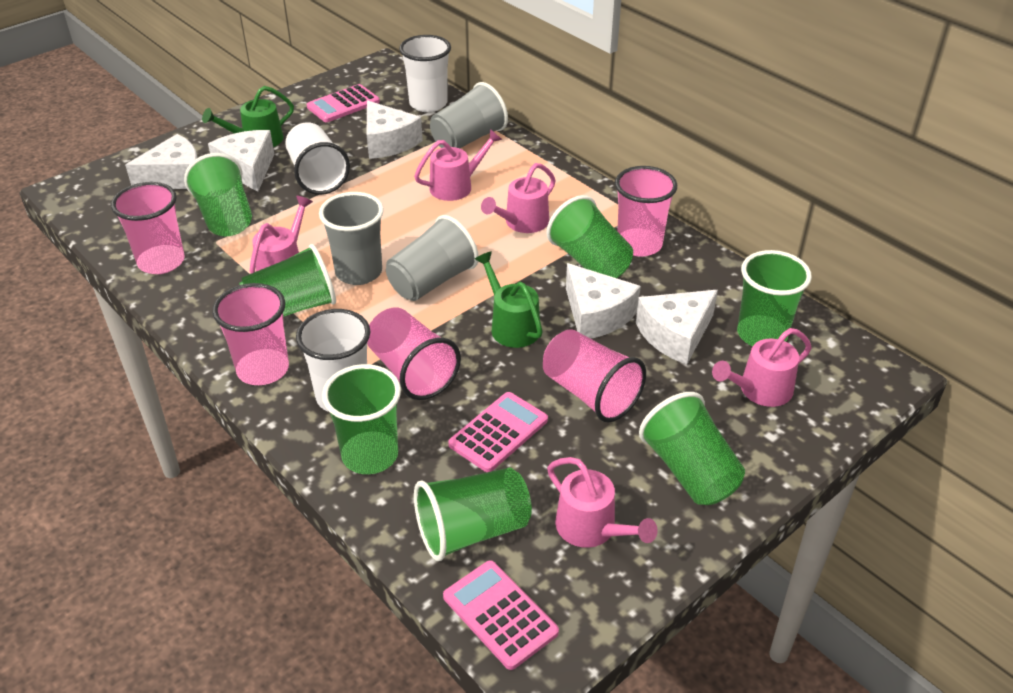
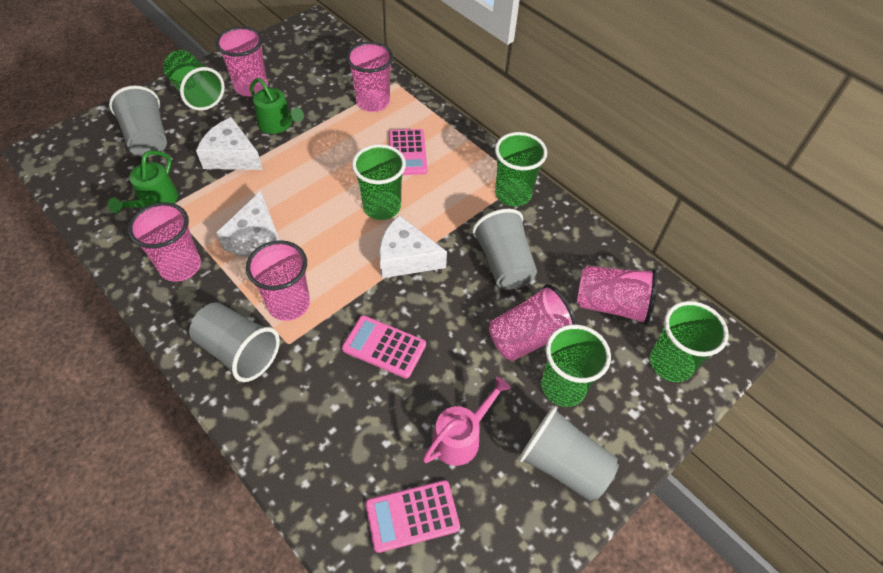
green cup: [184,153,252,236] [239,244,336,317] [322,364,401,474] [414,467,532,561] [546,195,633,278] [639,392,745,505] [737,250,812,346] = 7 -> [163,50,225,111] [352,144,406,220] [495,132,547,206] [541,324,611,407] [650,301,729,382] = 5
grey cup: [319,192,384,285] [386,215,479,301] [430,82,508,148] = 3 -> [109,86,167,157] [189,303,280,382] [472,209,537,290] [519,406,619,501] = 4
pink cup: [111,182,185,274] [212,283,289,385] [367,308,461,400] [543,329,646,423] [615,166,677,257] = 5 -> [128,202,201,282] [216,27,268,97] [246,240,310,321] [346,42,393,112] [489,284,577,361] [577,266,657,325] = 6
pink watering can: [250,196,313,273] [414,129,502,201] [481,163,556,233] [547,457,658,548] [712,328,812,407] = 5 -> [423,377,511,466] = 1
white cheese: [125,134,197,189] [208,130,274,192] [367,101,423,159] [566,263,641,339] [636,290,718,365] = 5 -> [196,117,263,170] [216,191,279,257] [379,215,447,278] = 3
white cup: [286,122,350,195] [296,309,371,412] [399,35,451,112] = 3 -> none = 0

